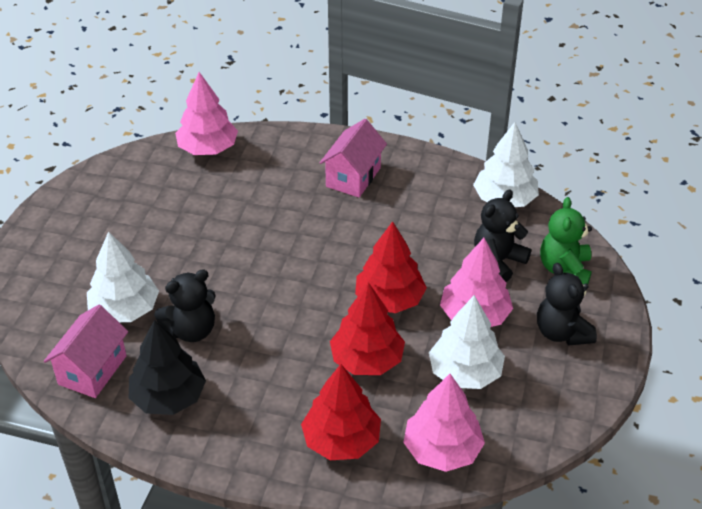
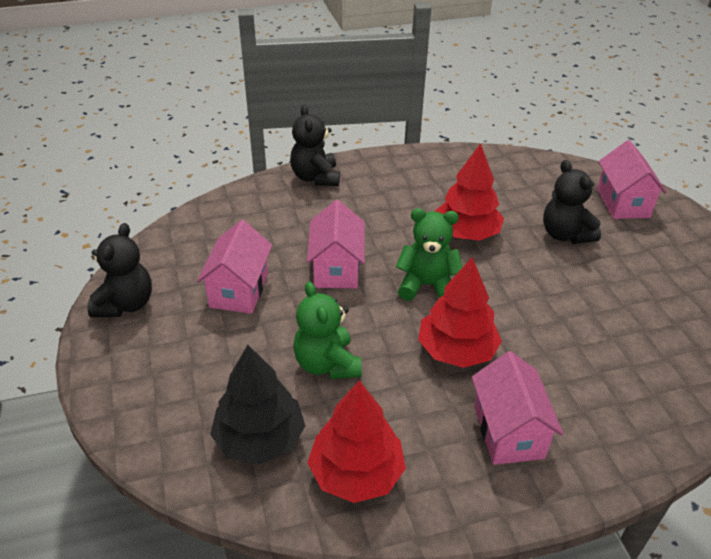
green teddy bear: [540,197,592,284] = 1 -> [293,281,362,379] [396,208,462,301] = 2
pink house: [44,305,128,398] [320,119,387,197] = 2 -> [197,220,272,314] [307,200,365,288] [472,351,564,465] [597,140,667,219] = 4
pink tree: [175,72,238,155] [403,374,485,472] [440,238,513,327] = 3 -> none = 0
white tree: [87,231,159,322] [429,295,505,389] [473,122,539,207] = 3 -> none = 0

